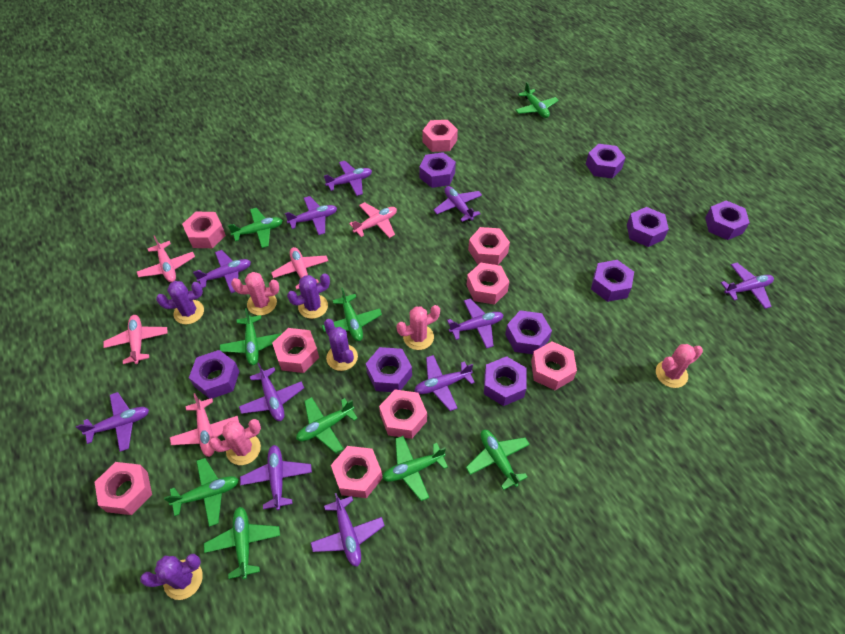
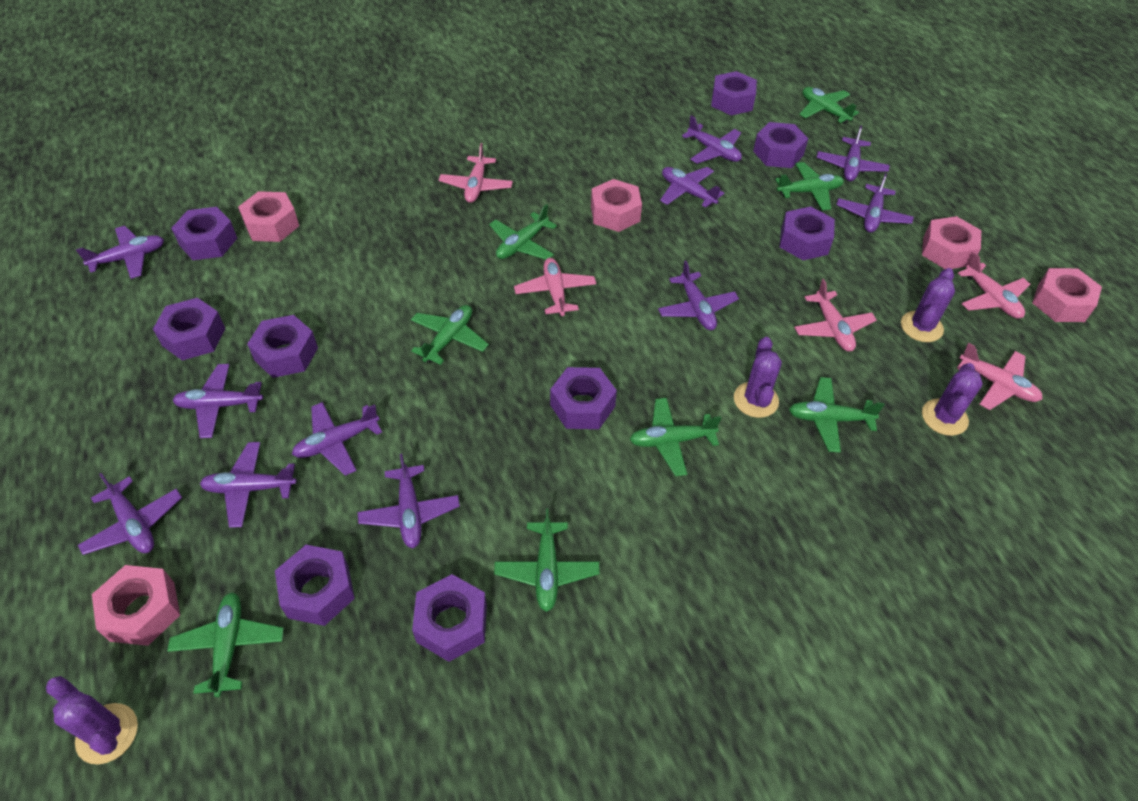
green plane: [164,458,239,527] [204,507,280,579] [220,308,282,365] [228,208,283,248] [296,397,358,453] [322,288,382,341] [382,436,448,501] [466,430,530,490] [516,82,559,118] = 9 -> [167,592,284,697] [411,305,489,365] [489,204,557,260] [494,508,600,612] [629,398,721,476] [775,162,844,210] [789,377,885,453] [799,87,859,124] = 8
pink cactus: [209,419,261,465] [231,272,279,315] [396,305,440,350] [656,344,703,388] = 4 -> none = 0
pink nut: [95,462,152,515] [182,212,226,248] [272,328,319,373] [331,446,382,498] [379,390,427,439] [422,120,458,152] [467,263,509,305] [468,227,510,265] [531,341,577,390] = 9 -> [92,565,180,646] [238,191,299,242] [591,179,642,232] [922,216,981,269] [1032,268,1102,322] = 5

